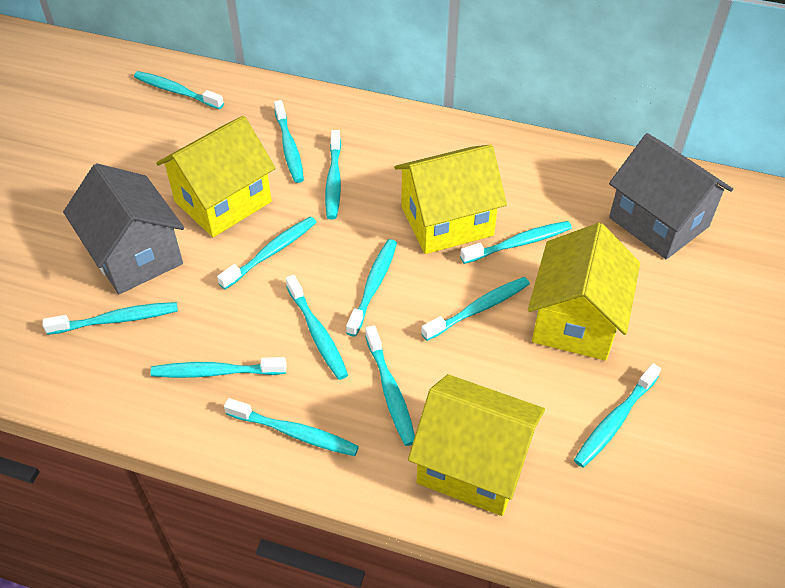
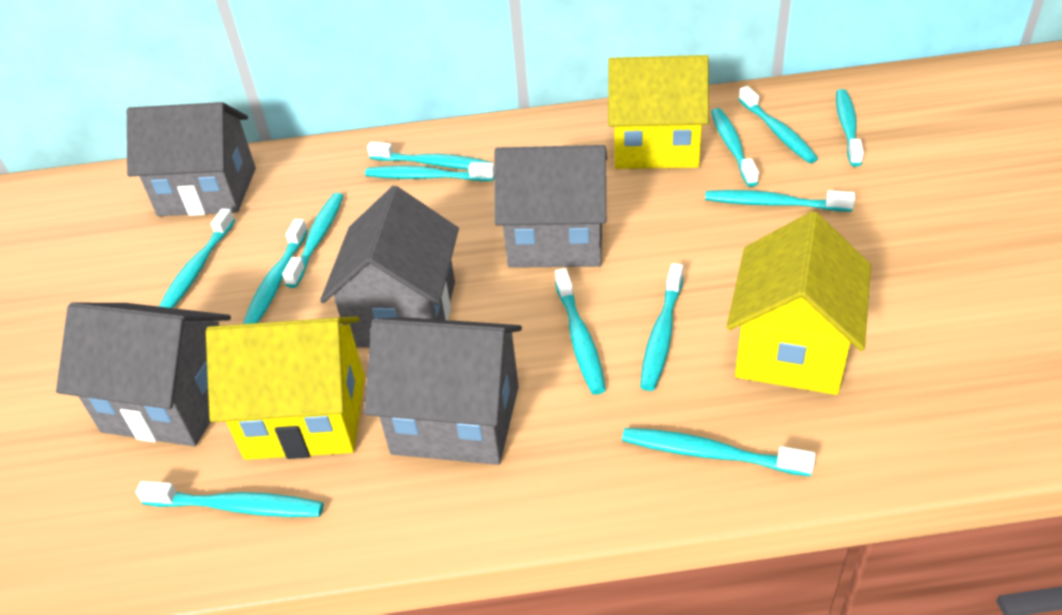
grey house: [63,163,184,294] [609,133,733,259] = 2 -> [56,303,231,446] [127,102,256,216] [320,186,459,348] [364,317,522,465] [494,145,607,268] = 5
yellow house: [156,116,276,237] [394,144,507,254] [408,374,545,516] [528,223,640,361] = 4 -> [206,316,365,460] [608,55,709,169] [727,211,871,395] = 3

